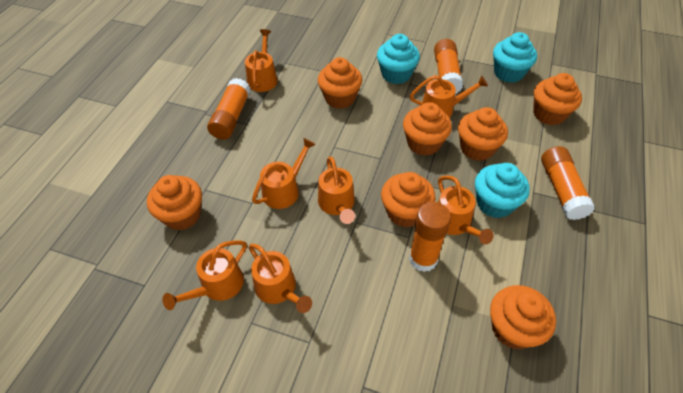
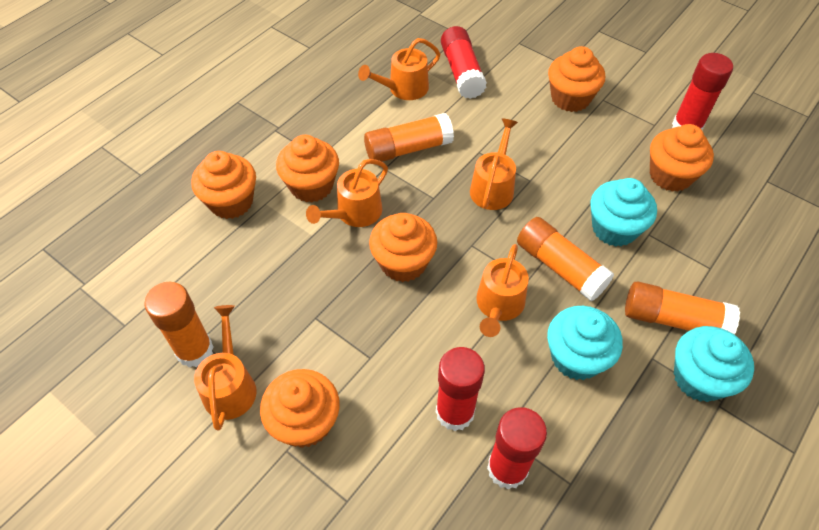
orange cupcake: [147,175,202,230] [318,57,362,109] [381,172,436,228] [403,102,452,156] [458,107,508,161] [490,285,556,349] [533,73,582,125] = 7 -> [191,151,256,219] [260,369,340,448] [276,135,339,203] [369,213,437,282] [548,46,605,112] [650,124,714,192] = 6
orange watering can: [163,240,247,310] [245,29,278,92] [249,244,312,313] [252,138,316,209] [318,156,355,224] [410,75,488,118] [438,175,494,245] = 7 -> [194,305,257,430] [306,159,388,227] [358,38,440,100] [470,118,518,210] [476,244,529,337] = 5
red glue stick: none = 0 -> [436,347,485,431] [441,26,487,99] [487,407,547,490] [672,53,733,130] = 4

